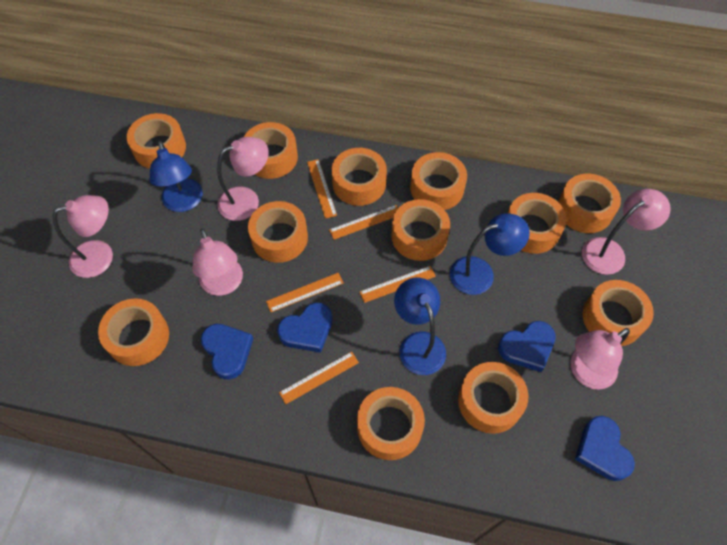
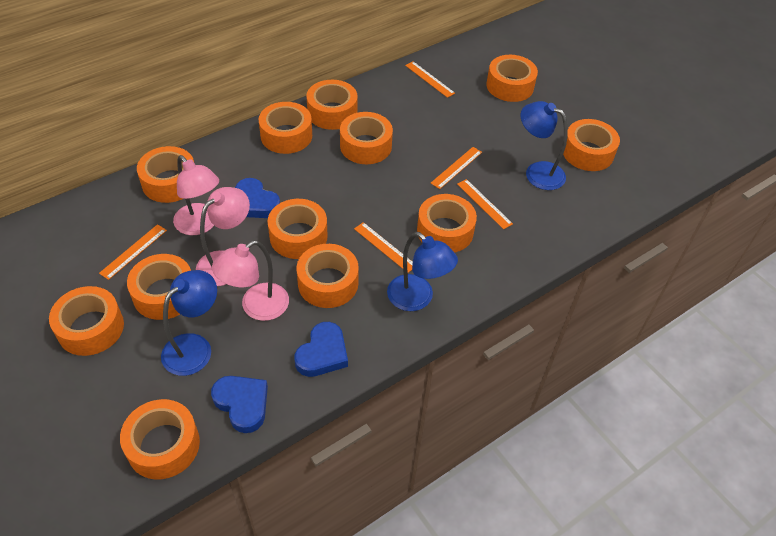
blue heart: [201,324,253,379] [277,303,332,353] [498,321,556,372] [575,416,635,481] = 4 -> [211,376,268,433] [235,178,280,218] [294,322,348,377] = 3
pink lamp: [53,195,113,278] [192,228,243,296] [217,137,269,221] [571,328,630,390] [582,189,671,275] = 5 -> [173,155,219,235] [196,187,250,286] [212,240,289,321] = 3

